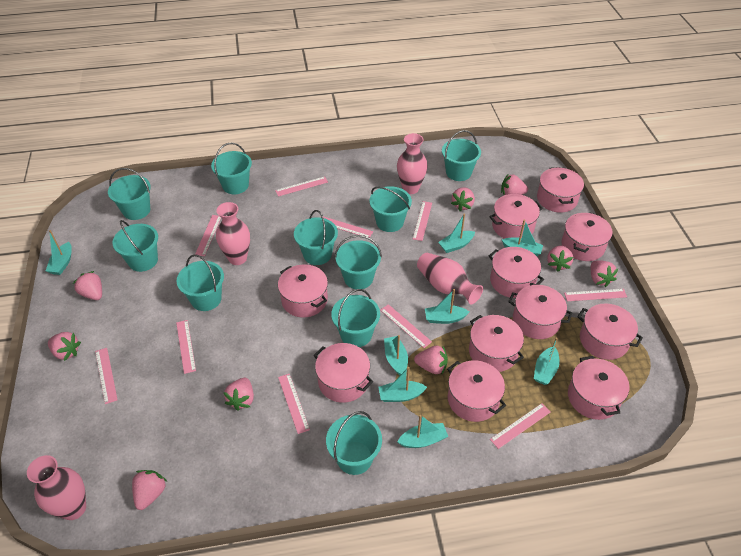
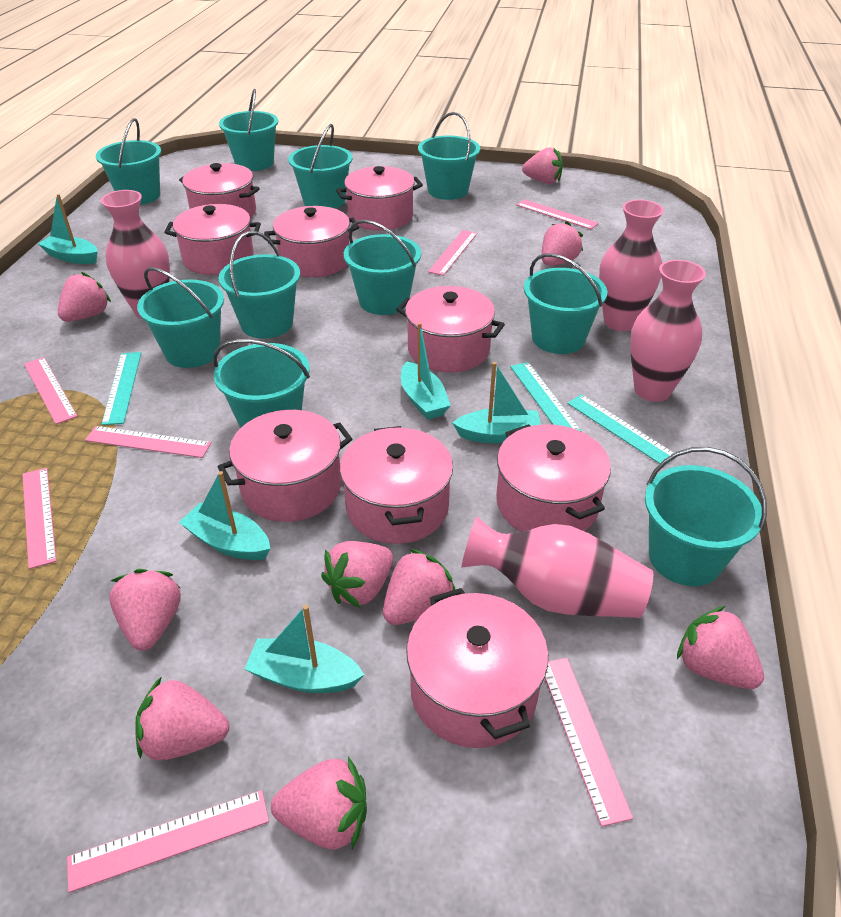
pink pot: [278,265,328,317] [314,343,373,403] [447,361,506,422] [469,315,524,372] [489,194,543,239] [489,247,544,298] [508,285,572,339] [537,167,584,212] [562,213,612,261] [568,356,630,420] [577,304,643,360] = 11 -> [164,204,261,275] [179,163,260,218] [218,410,352,522] [264,206,359,277] [336,166,423,231] [340,426,453,544] [396,286,505,373] [406,588,548,748] [496,424,611,532] = 9
pink ruler: [95,348,118,404] [176,320,196,374] [195,215,221,256] [275,176,328,196] [278,374,310,434] [323,216,373,238] [380,304,432,348] [413,201,432,241] [490,403,550,449] [564,289,627,301] = 10 -> [22,468,57,569] [24,357,78,424] [67,790,269,893] [85,426,211,458] [428,230,477,276] [516,199,599,229] [545,658,633,827] = 7
turquoise boat: [46,230,72,275] [378,367,427,402] [384,335,408,375] [397,415,448,448] [425,289,469,324] [438,213,475,253] [502,220,543,256] [534,338,559,385] = 8 -> [38,194,98,264] [179,471,270,560] [245,605,364,693] [401,323,451,420] [452,362,541,444] = 5
turquoise ruler: none = 0 -> [101,352,141,425] [510,362,581,431] [567,394,675,466] = 3

